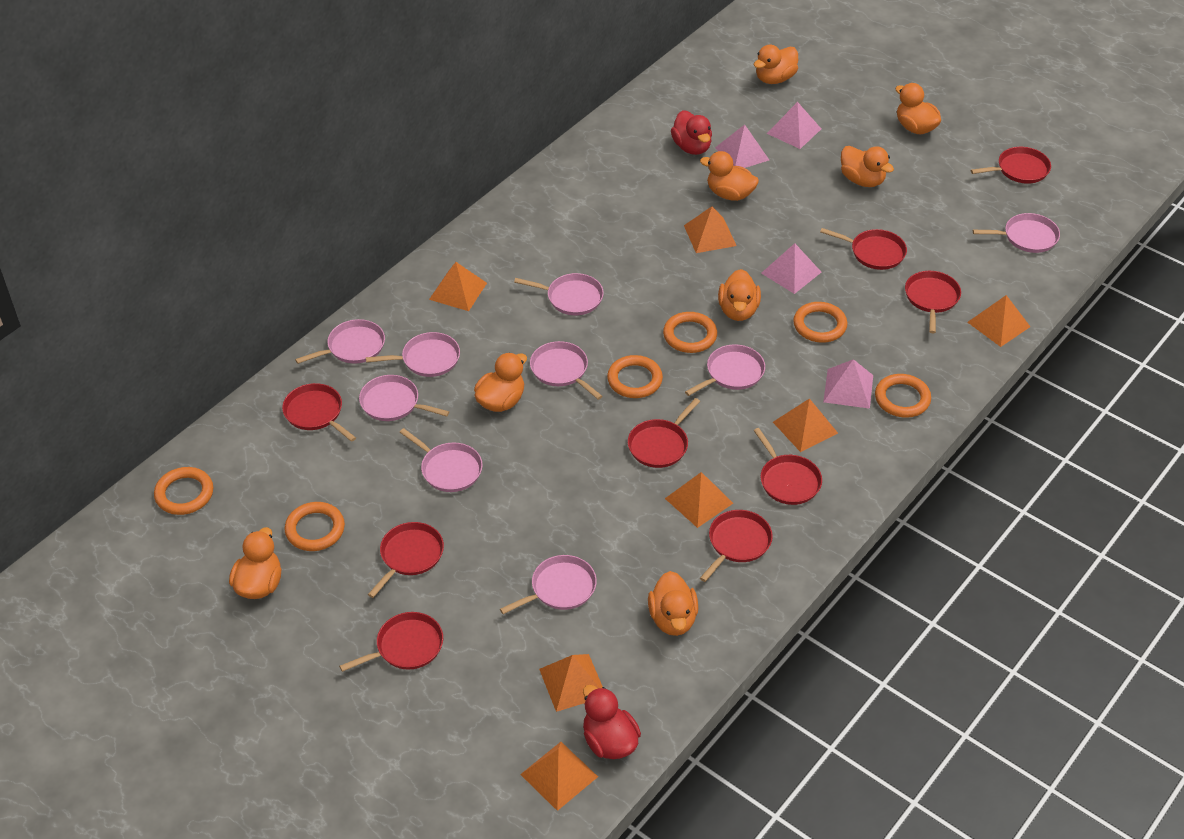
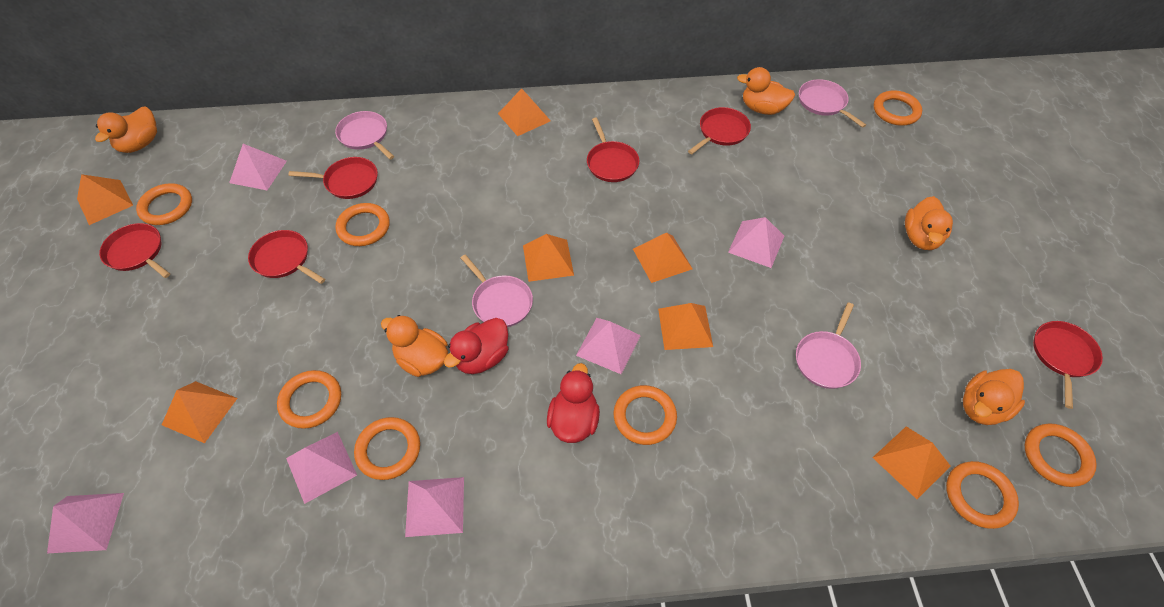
orange duck: [229,527,281,599] [474,352,527,412] [648,571,698,636] [700,151,759,201] [718,269,761,321] [754,45,798,84] [841,146,894,187] [895,83,941,134] = 8 -> [95,106,157,153] [381,315,448,377] [737,67,795,115] [905,196,953,250] [963,369,1025,425] = 5
orange ring: [154,467,213,515] [285,502,345,551] [607,355,663,398] [663,312,717,353] [793,302,847,343] [875,374,931,418] = 6 -> [136,183,192,225] [277,370,341,429] [335,203,390,246] [354,417,420,480] [614,385,677,445] [874,91,922,126] [946,461,1019,529] [1025,423,1097,487] = 8
pink pan: [295,319,385,364] [359,375,449,421] [366,332,460,377] [400,428,483,492] [500,555,597,614] [514,273,604,315] [530,341,602,400] [685,344,765,396] [973,213,1060,253] = 9 -> [335,111,394,159] [461,255,533,327] [796,302,861,389] [799,79,866,128] = 4
pink pyramid: [715,124,769,168] [761,243,821,294] [767,102,821,149] [823,359,873,409] = 4 -> [47,493,124,553] [229,144,287,190] [286,432,357,504] [405,477,464,537] [576,318,641,374] [728,217,784,268] = 6
red pan: [282,383,356,442] [339,612,443,672] [368,522,444,598] [628,398,700,468] [700,510,773,582] [753,428,822,505] [820,228,907,270] [905,271,961,333] [971,147,1051,184] = 9 -> [99,223,170,278] [248,230,325,284] [288,157,378,199] [587,118,639,182] [688,107,751,154] [1033,321,1103,409] = 6

